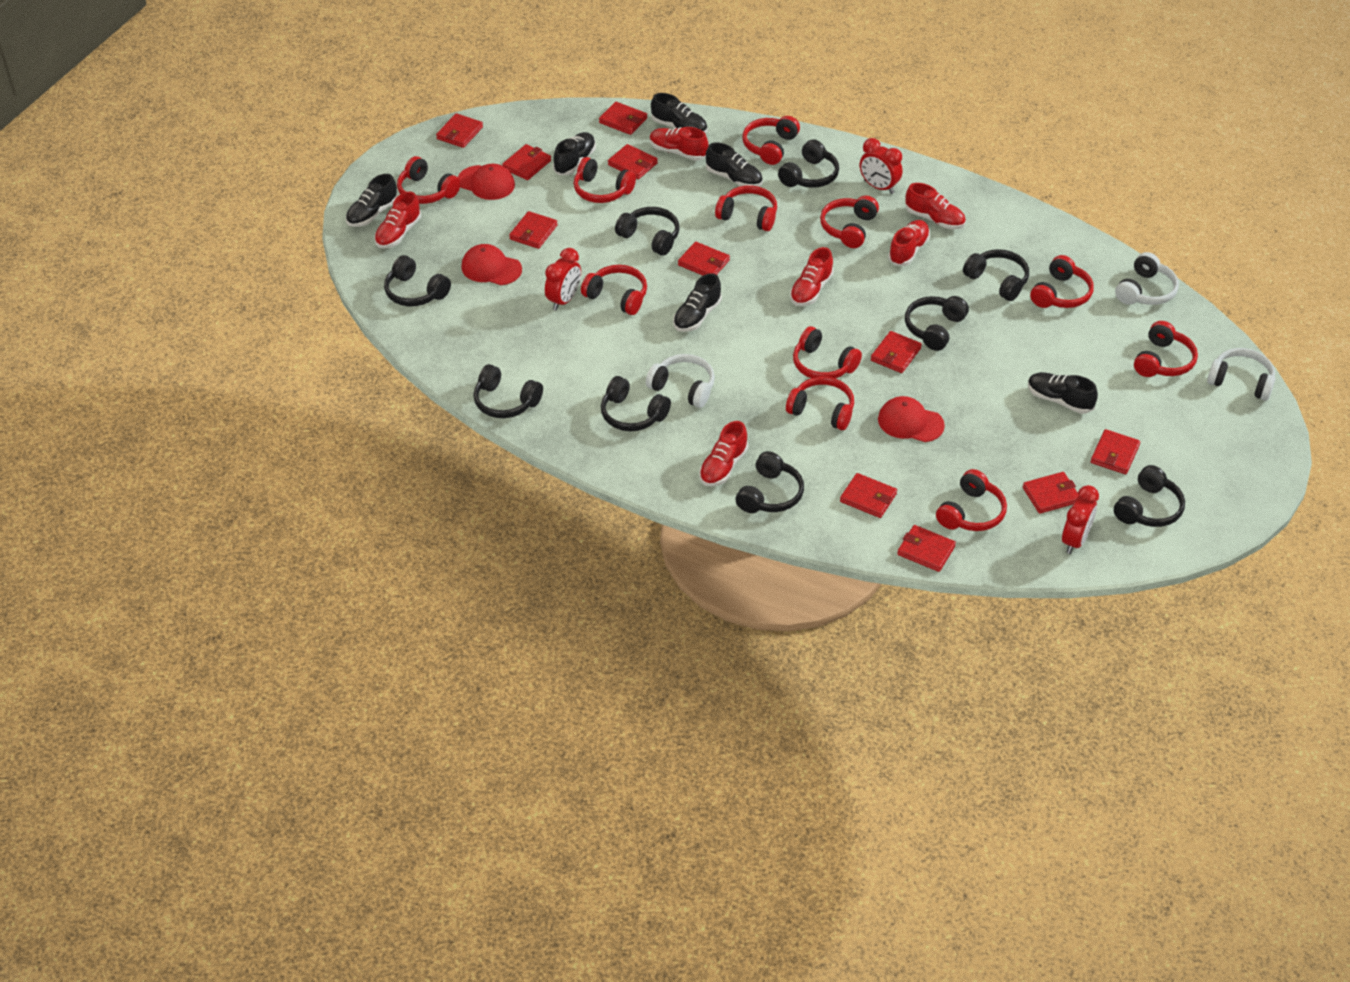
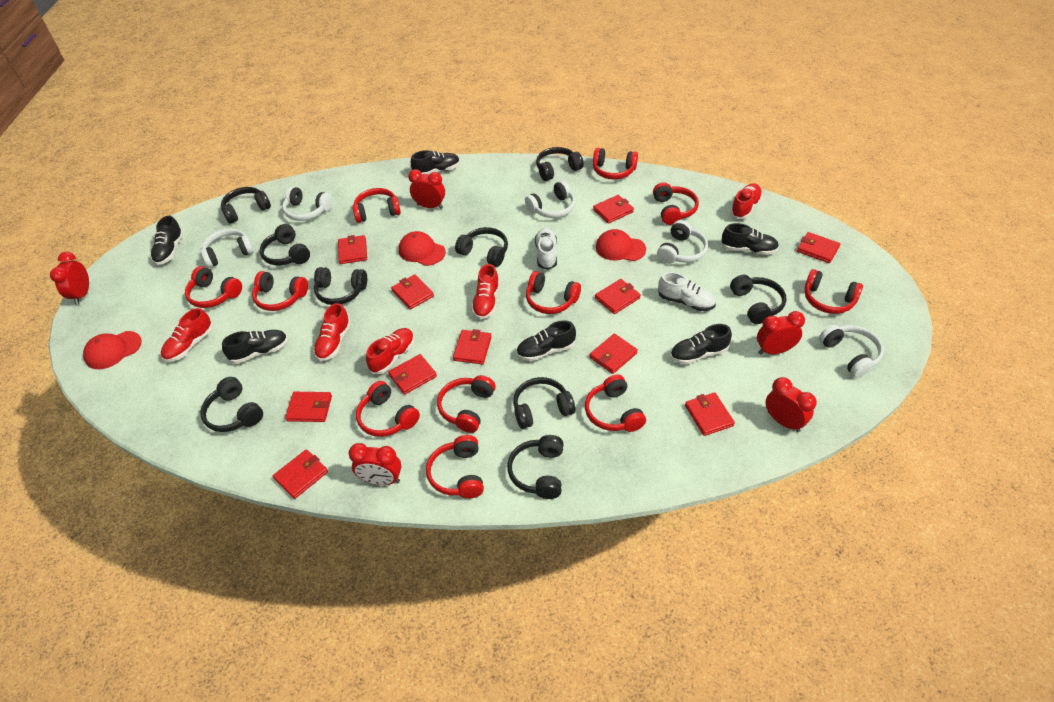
red clock: [545,248,581,311] [860,138,903,194] [1062,485,1099,554] = 3 -> [50,252,89,305] [348,443,401,485] [408,169,445,209] [757,311,805,355] [766,377,817,432] = 5
red shoe: [374,191,421,248] [649,127,708,161] [699,421,748,487] [790,247,834,306] [888,220,930,266] [905,183,966,229] = 6 -> [161,308,213,362] [313,303,351,361] [366,328,414,374] [471,264,500,319] [730,183,763,219] = 5
white headphones: [646,354,715,408] [1115,252,1179,305] [1207,348,1275,401] = 3 -> [201,229,254,268] [282,186,333,221] [525,180,575,218] [657,220,708,264] [819,325,884,378] = 5
white shoe: none = 0 -> [535,228,557,270] [658,272,716,311] = 2

